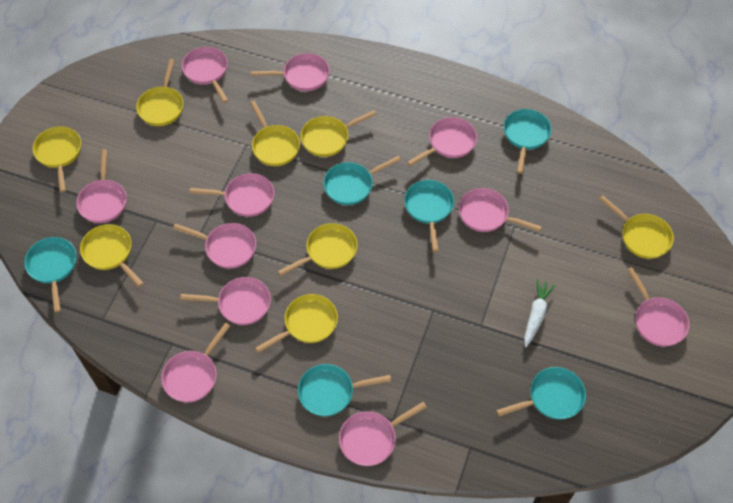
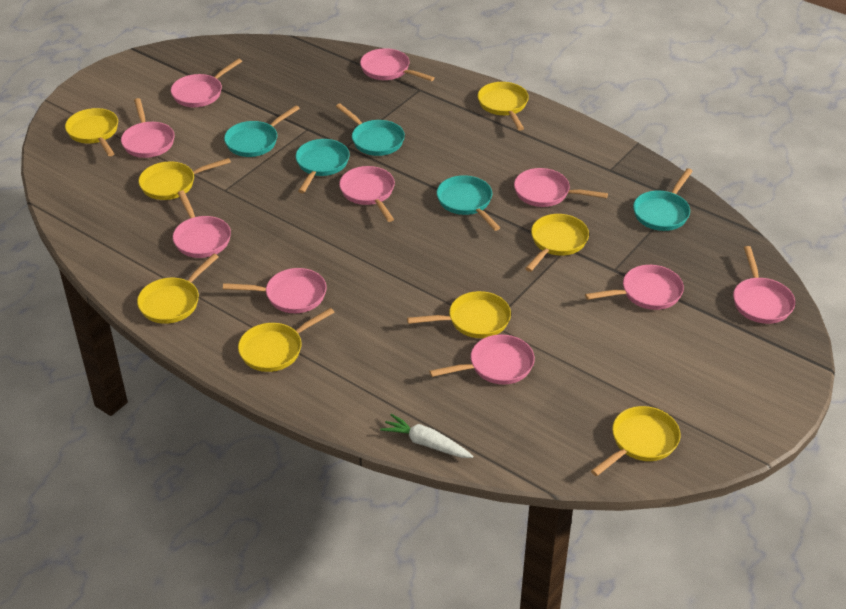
pink pan: [76,149,127,223] [161,323,230,402] [173,223,256,269] [180,277,271,325] [182,47,228,103] [189,173,274,217] [251,53,330,91] [339,402,427,466] [407,117,477,166] [459,188,542,232] [627,267,689,347] = 11 -> [121,98,175,158] [171,58,242,107] [173,191,231,258] [223,268,327,313] [339,166,395,222] [360,48,435,81] [429,334,535,385] [514,168,608,207] [585,265,684,310] [733,246,795,324] = 10
turquoise pan: [24,237,77,312] [298,364,391,416] [323,156,401,205] [404,180,454,252] [496,367,586,420] [504,109,552,174] = 6 -> [224,105,300,157] [295,139,350,193] [336,103,405,156] [437,175,500,231] [633,168,693,231] = 5

